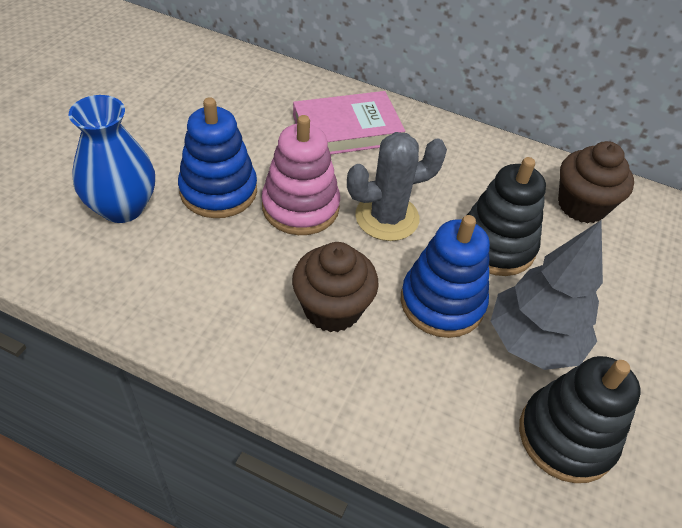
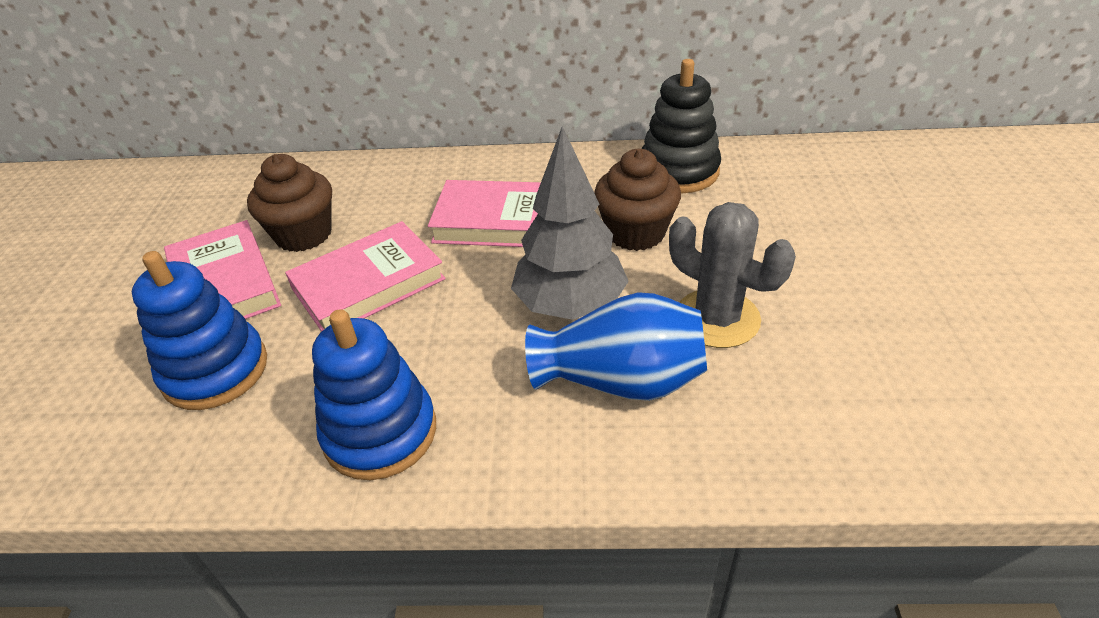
black stacking toy: [467,157,546,276] [519,356,641,483] = 2 -> [642,59,721,193] = 1
pink book: [293,91,405,154] = 1 -> [164,220,281,319] [285,221,446,332] [428,180,541,247] = 3
pink stacking toy: [262,115,340,235] = 1 -> none = 0

